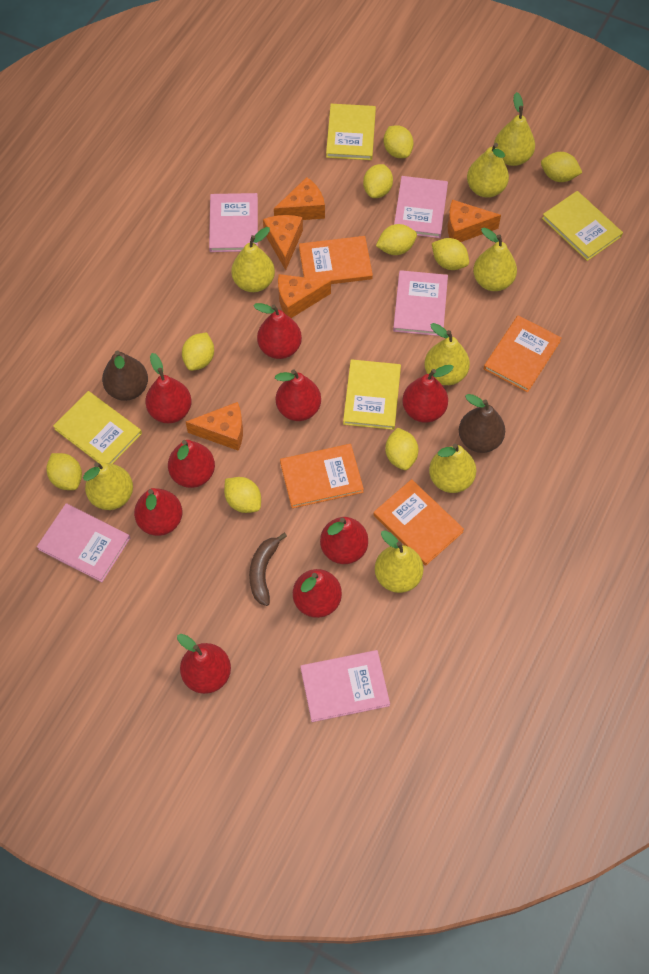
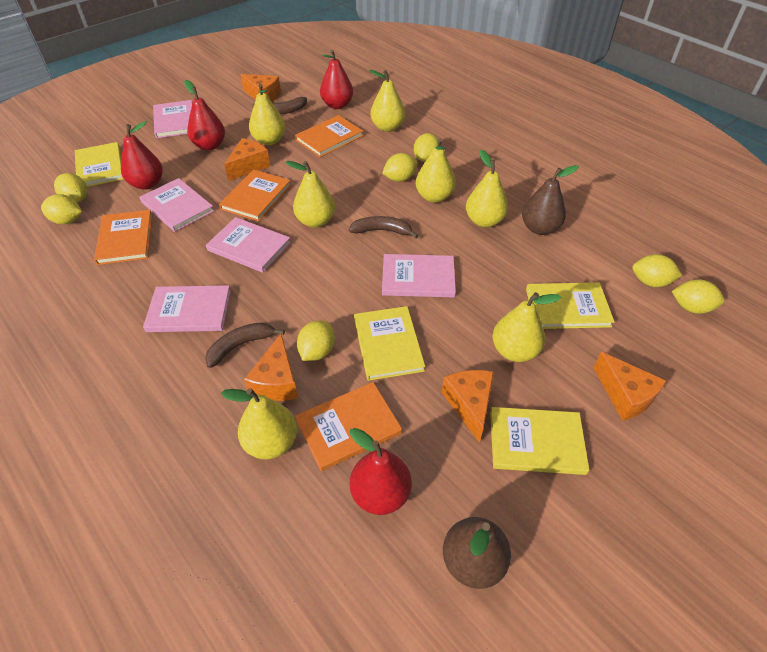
brown banana: [249,533,287,606] = 1 -> [205,323,285,368] [252,97,307,115] [349,216,418,238] = 3
red pear: [134,488,182,536] [145,353,192,423] [168,440,215,488] [177,634,231,694] [254,303,302,359] [275,370,321,421] [293,569,342,618] [320,517,368,564] [402,365,454,423] = 9 -> [121,121,163,190] [184,80,225,151] [320,50,353,109] [350,428,412,515] = 4
yellow lemon: [46,453,82,490] [182,332,214,371] [224,477,261,513] [363,164,393,198] [376,224,417,255] [384,125,414,158] [385,428,419,470] [432,238,469,270] [541,152,582,182] = 9 -> [41,194,82,224] [54,173,88,203] [297,321,335,361] [382,153,418,182] [414,133,438,162] [632,254,682,287] [672,279,724,314] = 7
yellow pear: [83,462,133,510] [231,227,275,292] [375,530,424,593] [424,323,470,385] [429,444,476,493] [467,143,509,198] [473,227,517,291] [494,92,535,166] = 8 -> [221,388,297,459] [249,84,286,145] [286,161,335,228] [369,70,405,132] [416,139,456,203] [466,150,508,228] [493,292,561,362] = 7

